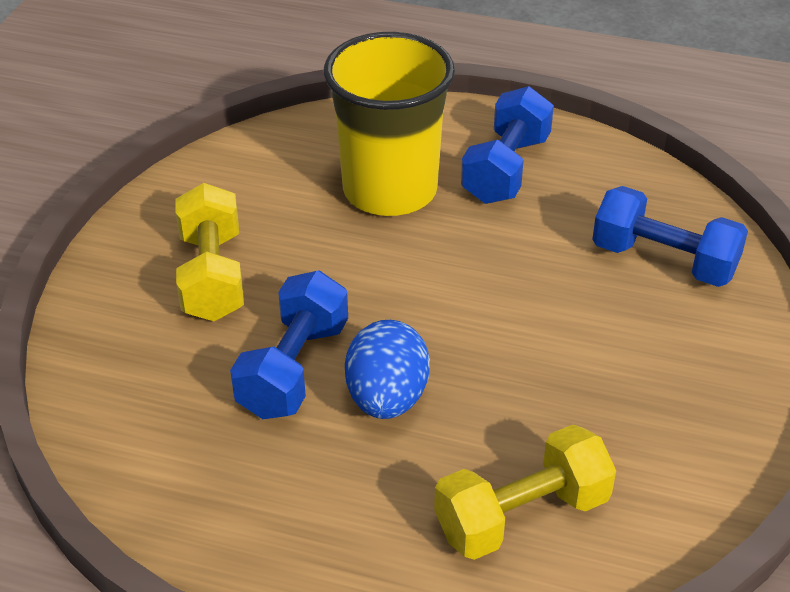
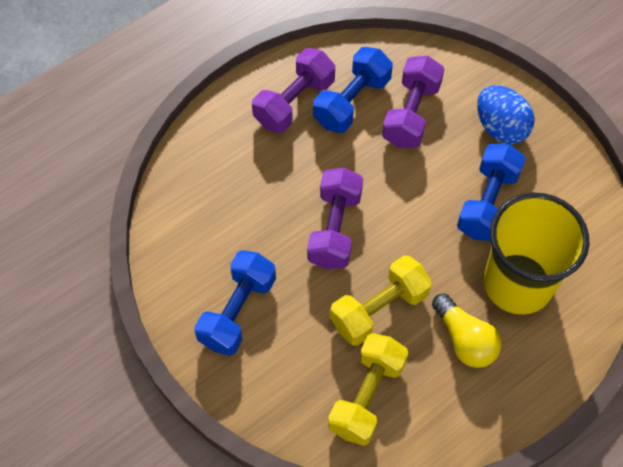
purple dumbbell: none = 0 -> [252,48,335,133] [307,167,363,269] [382,56,444,148] = 3
yellow light bulb: none = 0 -> [432,293,501,368] = 1

